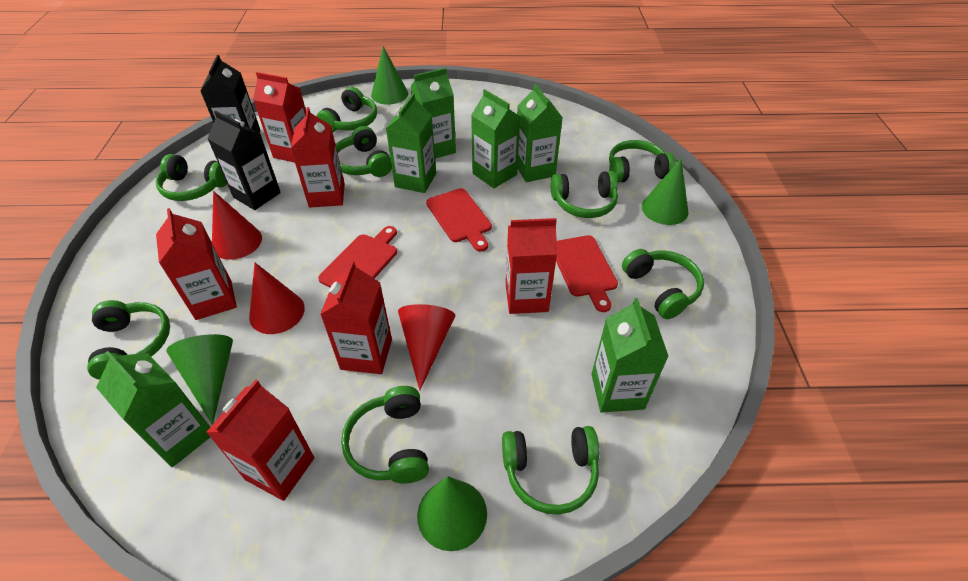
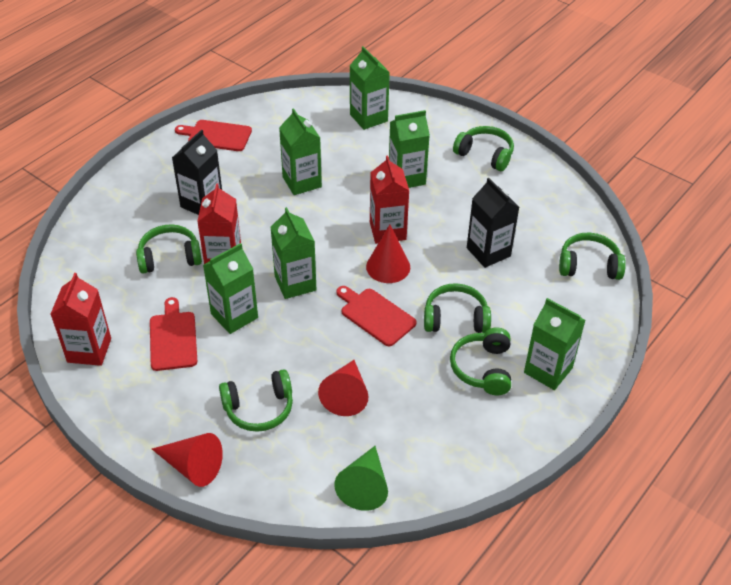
green cone: [166,334,233,425] [371,46,408,105] [417,476,487,551] [642,159,688,225] = 4 -> [334,446,388,511] = 1
green headphones: [87,300,170,380] [156,154,227,201] [317,87,377,132] [335,126,392,177] [341,386,429,484] [502,426,599,515] [551,171,618,218] [609,140,676,183] [622,249,704,319] = 9 -> [136,224,202,274] [219,369,293,432] [424,283,491,333] [450,327,511,395] [453,126,514,171] [559,233,626,280] = 6
red carton: [156,208,237,320] [206,380,315,501] [253,72,306,163] [291,107,345,208] [320,261,392,374] [506,218,557,314] = 6 -> [51,273,111,366] [197,183,241,264] [370,156,409,244] = 3

